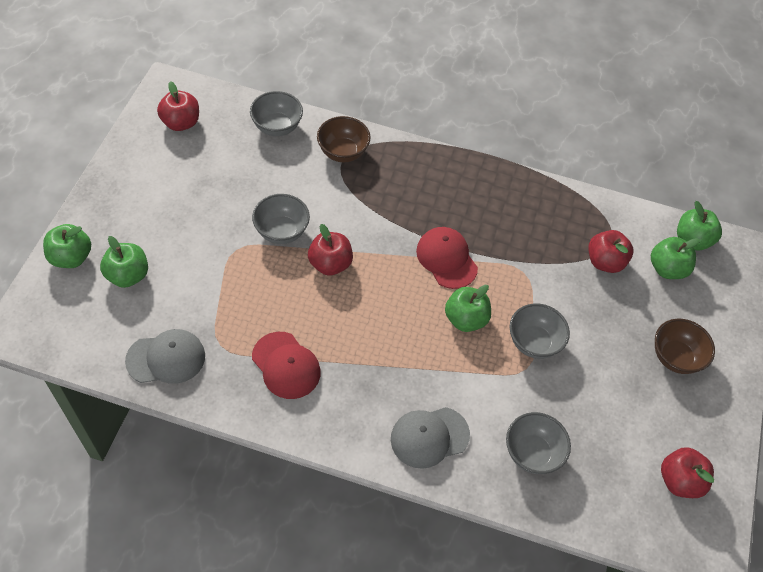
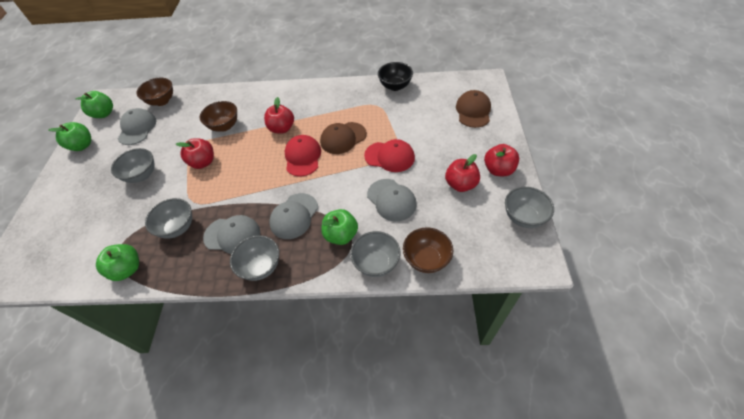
black bowl: none = 0 -> [378,62,413,91] = 1
brown bowl: [317,116,371,162] [655,319,715,374] = 2 -> [136,78,173,106] [200,101,237,132] [403,227,453,273] = 3
brown cap: none = 0 -> [320,122,367,154] [456,90,491,128] = 2
green apple: [43,224,91,268] [100,236,148,288] [445,285,491,332] [651,237,700,279] [677,201,722,251] = 5 -> [49,122,91,151] [76,91,113,118] [96,244,139,281] [321,209,358,245] = 4
grey bowl: [250,91,303,136] [252,194,310,244] [506,412,571,474] [510,303,570,359] = 4 -> [111,148,155,183] [145,198,192,239] [230,235,279,281] [350,231,400,277] [505,187,554,228] = 5
grey cap: [125,329,205,384] [391,407,470,469] = 2 -> [118,108,156,145] [203,215,260,254] [269,193,318,239] [367,179,417,221] = 4

